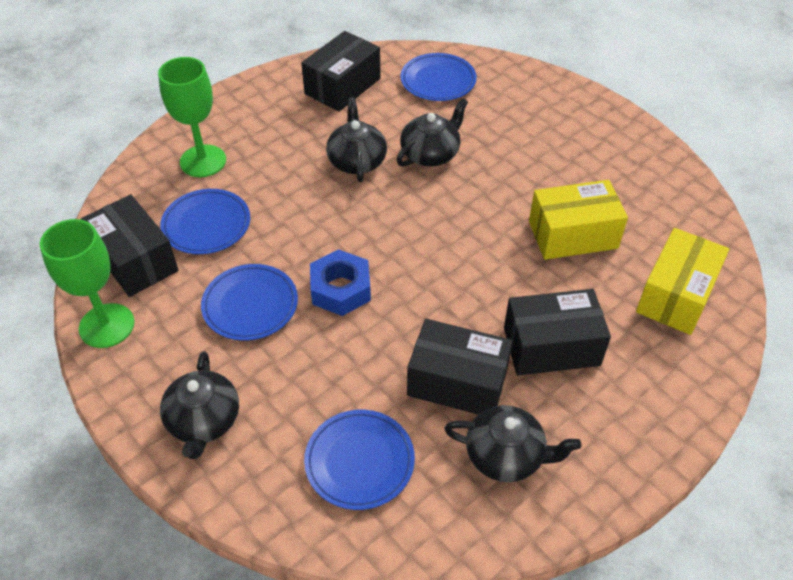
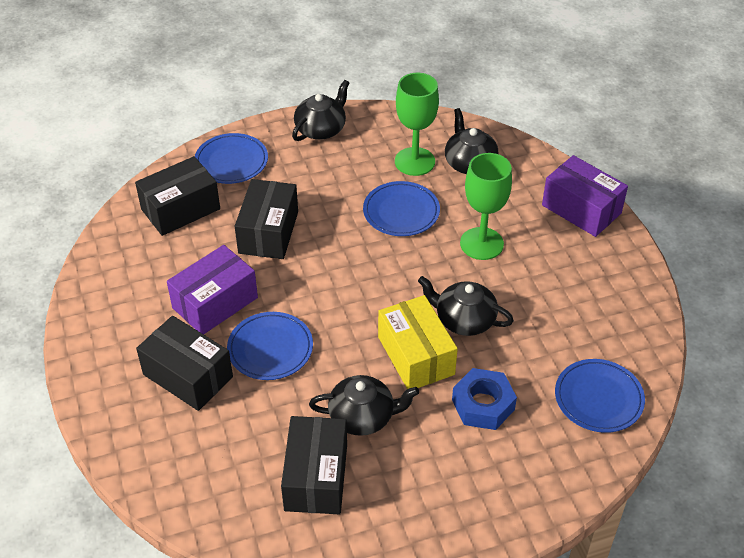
purple box: none = 0 -> [167,245,258,334] [542,155,628,237] = 2
yellow box: [529,180,628,260] [636,228,729,335] = 2 -> [378,295,458,389] = 1

